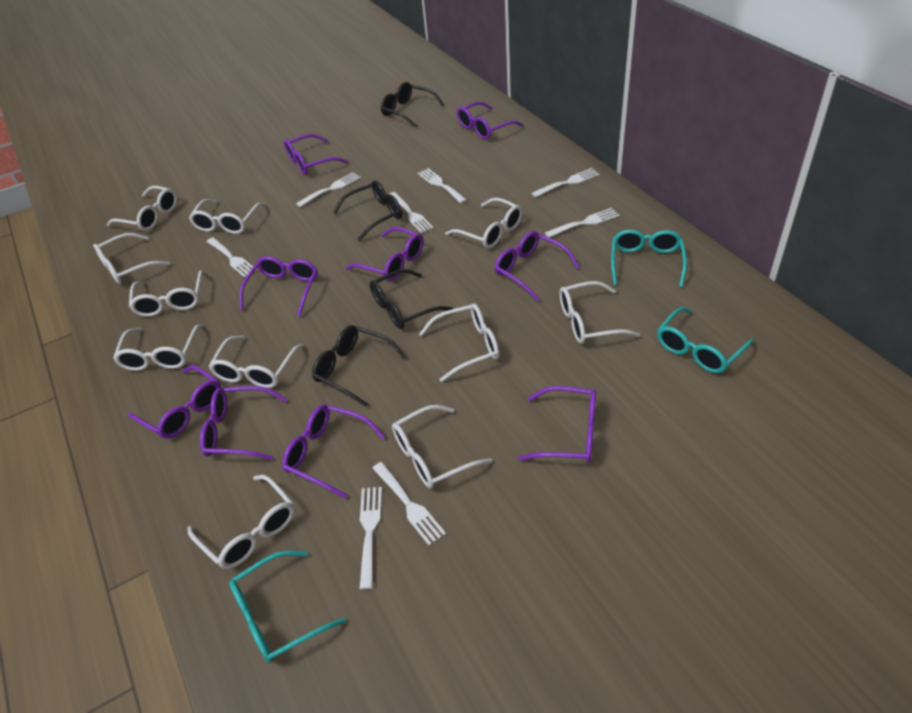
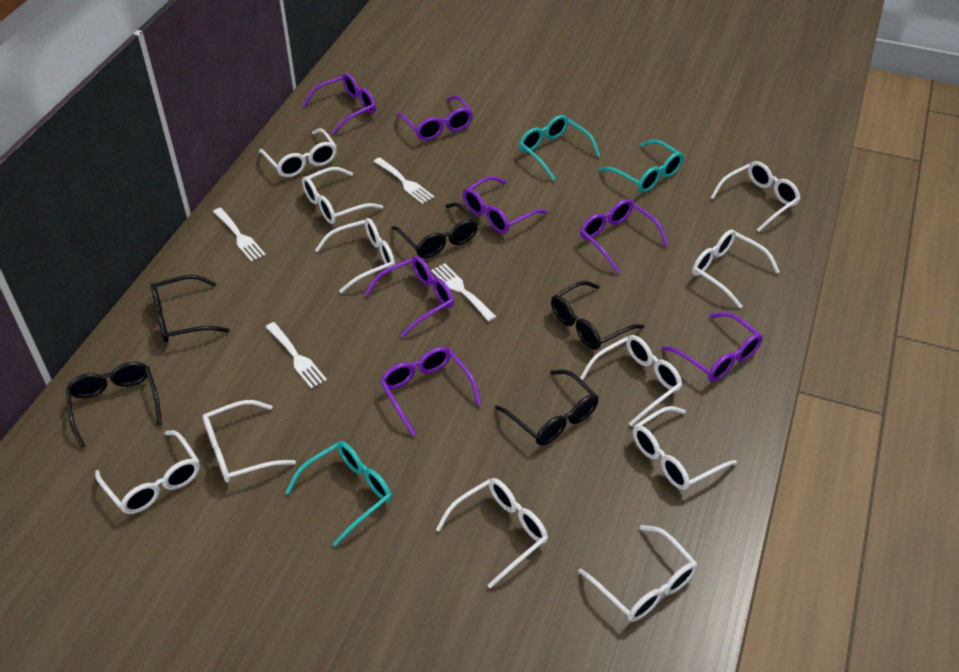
black glasses: [312,325,406,407] [333,180,402,241] [370,269,453,329] [381,82,444,128] = 4 -> [66,362,162,448] [150,275,229,342] [391,202,478,258] [495,370,599,445] [551,281,644,350] = 5
purple glasses: [128,365,221,439] [200,386,287,460] [240,256,318,317] [282,405,385,499] [284,134,348,175] [346,227,424,281] [457,102,523,139] [495,231,579,302] [518,386,596,462] = 9 -> [303,73,376,134] [364,256,454,337] [380,347,481,436] [396,95,473,141] [463,176,548,233] [580,199,668,273] [662,312,763,382] = 7
white fork: [206,237,257,278] [296,172,361,207] [360,487,382,590] [372,462,446,545] [388,192,434,233] [418,168,467,203] [532,168,600,197] [545,208,620,238] = 8 -> [213,208,266,262] [266,322,327,389] [373,157,434,204] [431,263,496,322] = 4

